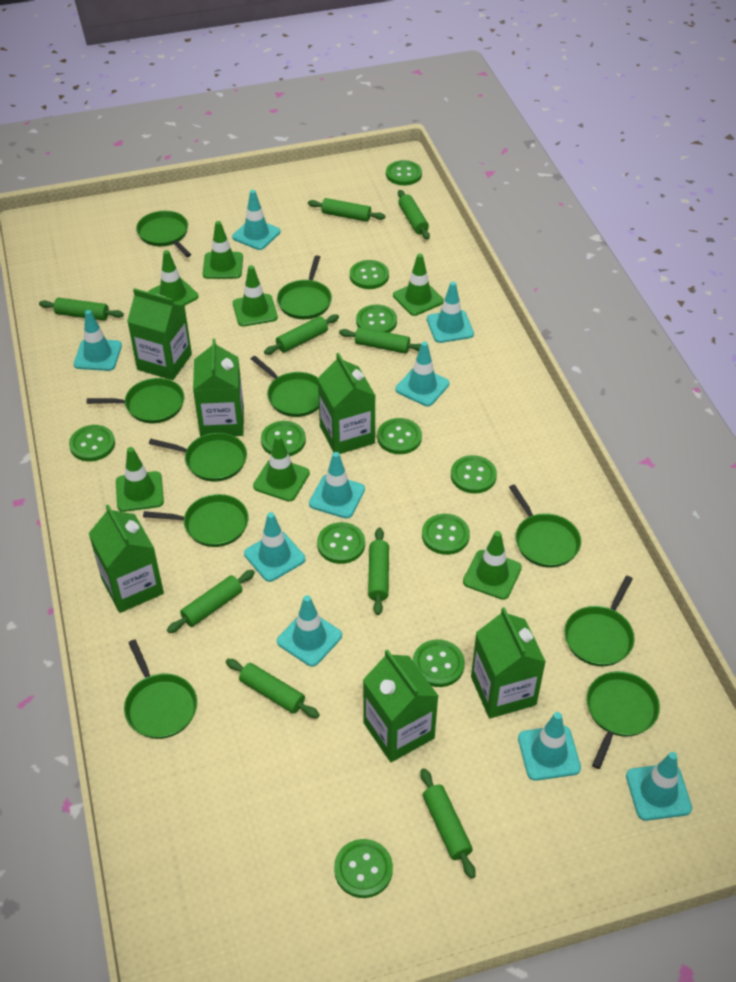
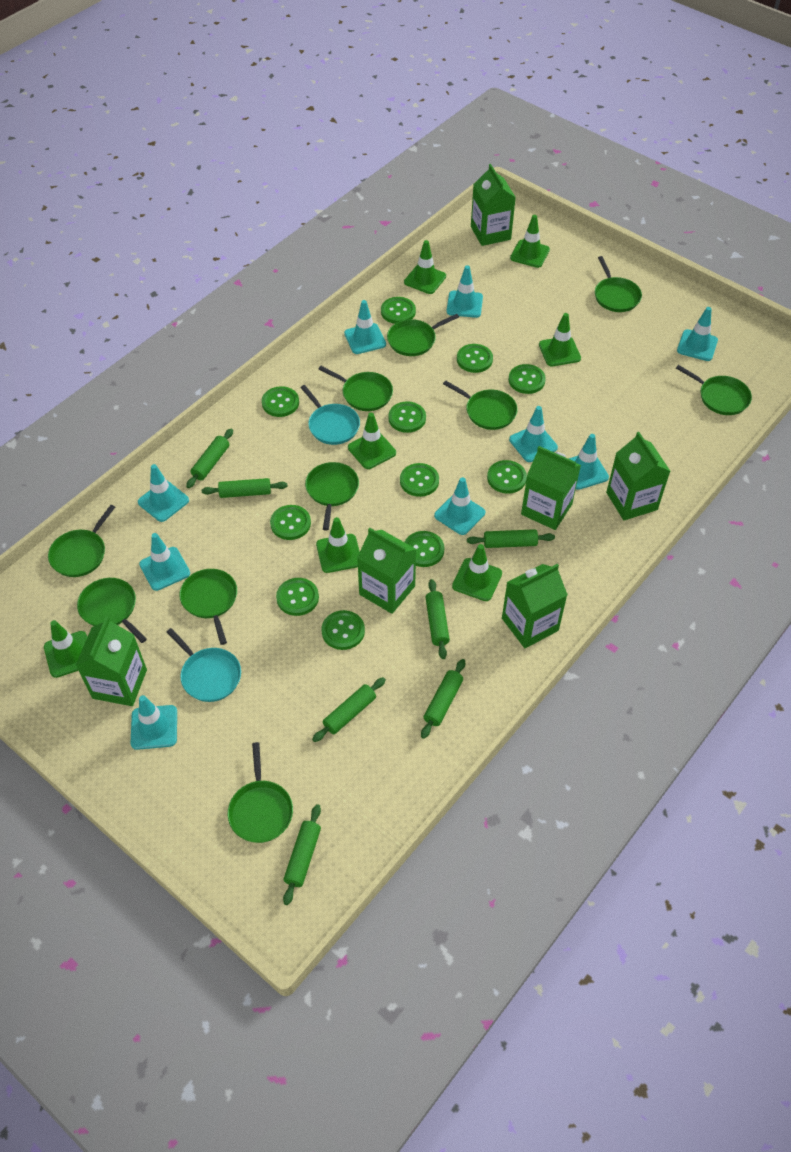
green rolling pin: [39,298,124,321] [167,570,255,633] [226,659,320,718] [264,314,339,355] [308,198,386,222] [339,327,421,354] [368,527,389,615] [398,190,430,240] [420,768,476,879] = 9 -> [186,429,233,488] [202,478,288,498] [283,804,321,905] [312,677,386,742] [421,659,465,739] [425,579,450,659] [467,529,555,548] = 7
turquoise pan: none = 0 -> [167,628,241,702] [300,385,360,445] = 2

